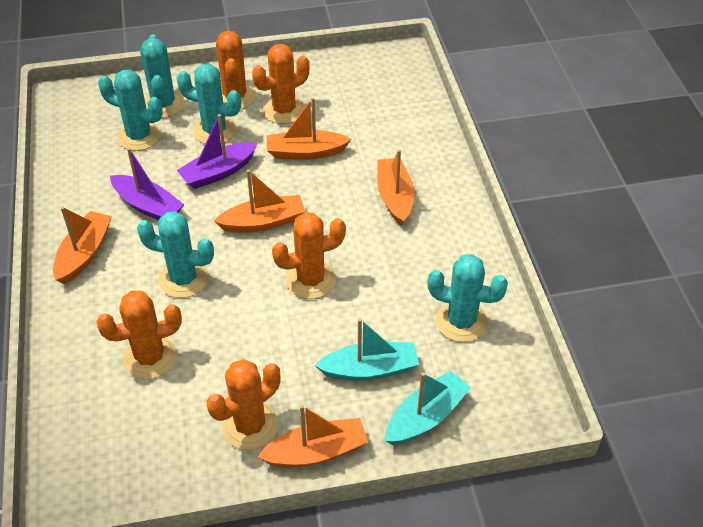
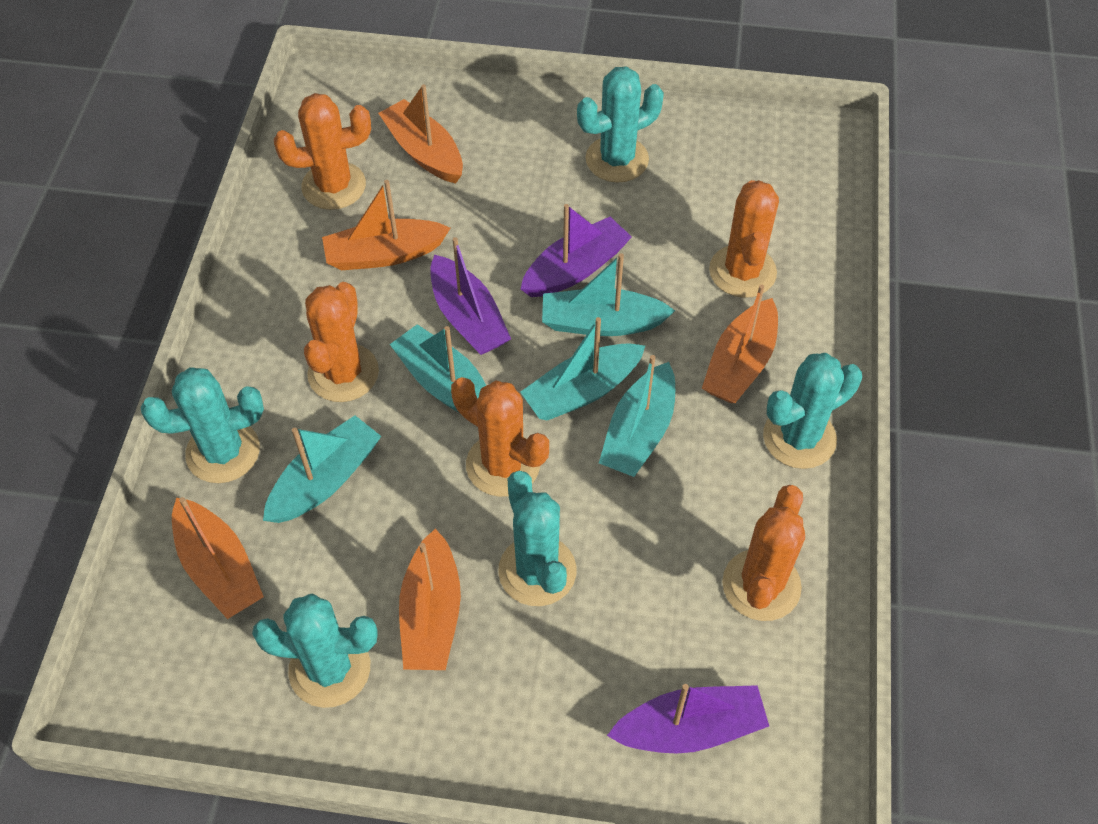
purple boat: [110,148,184,220] [177,114,258,189] = 2 -> [430,237,511,355] [521,204,632,297] [607,684,769,753] = 3
turquoise boat: [314,318,419,381] [385,371,471,445] = 2 -> [263,416,381,523] [390,324,486,412] [520,317,645,420] [542,253,675,336] [599,355,675,477] = 5

